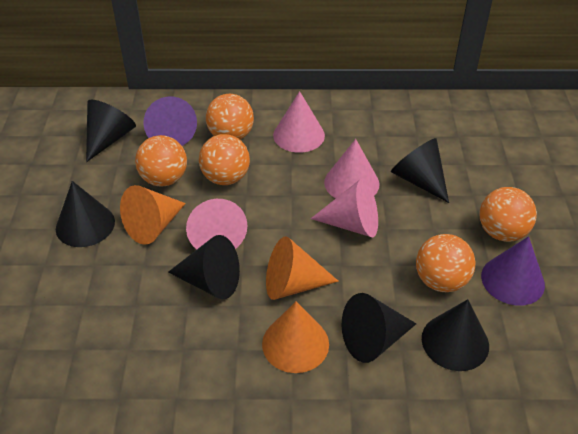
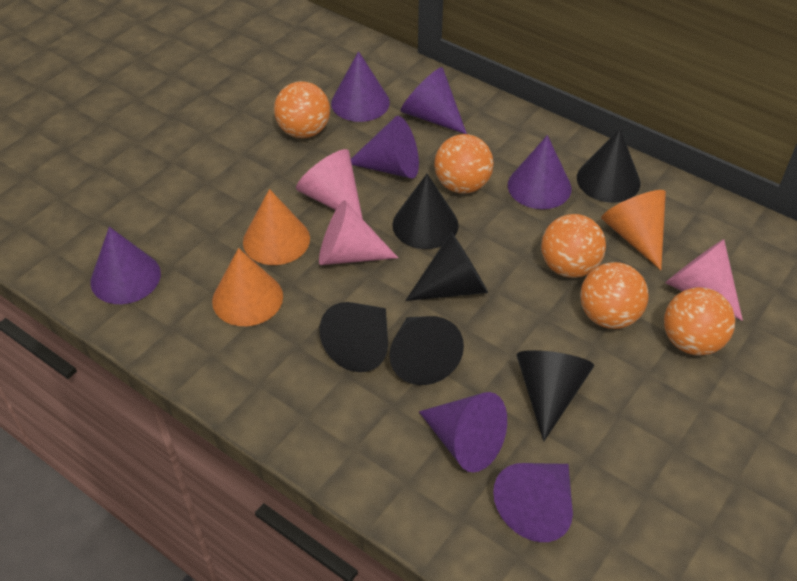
pink cone: [186,199,248,249] [273,91,325,153] [311,178,378,237] [324,139,379,199] = 4 -> [296,149,363,219] [319,200,398,265] [665,239,743,321] = 3
purple cone: [143,96,197,146] [481,236,545,306] = 2 -> [91,227,161,304] [331,51,390,122] [351,116,419,179] [400,67,467,134] [419,392,507,473] [493,463,573,542] [508,135,571,209] = 7

